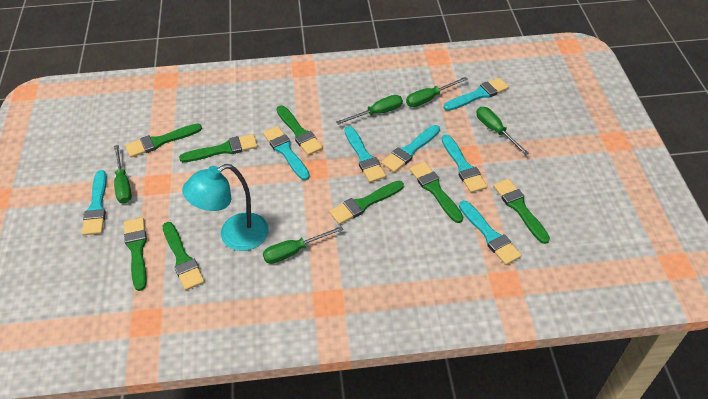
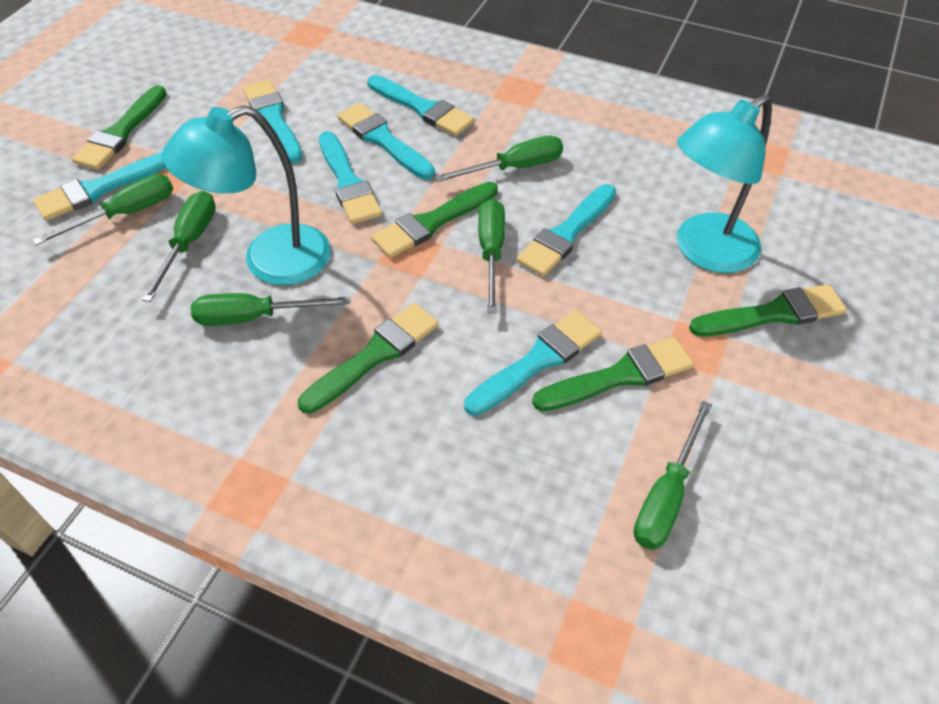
green brush: [124,217,147,291] [125,123,202,158] [163,222,204,290] [179,134,258,162] [276,105,323,155] [329,181,404,225] [410,162,463,223] [493,179,550,244] = 8 -> [72,85,167,170] [298,303,439,414] [371,182,498,258] [532,337,694,411] [689,284,847,336] = 5
green screwdriver: [114,145,132,204] [263,226,343,264] [336,95,403,125] [406,77,468,107] [477,107,529,155] = 5 -> [33,174,173,245] [142,191,216,302] [191,293,350,326] [435,136,563,182] [478,199,505,313] [634,401,712,550] = 6
turquoise lamp: [182,164,269,251] = 1 -> [162,105,331,285] [677,94,772,273] = 2

